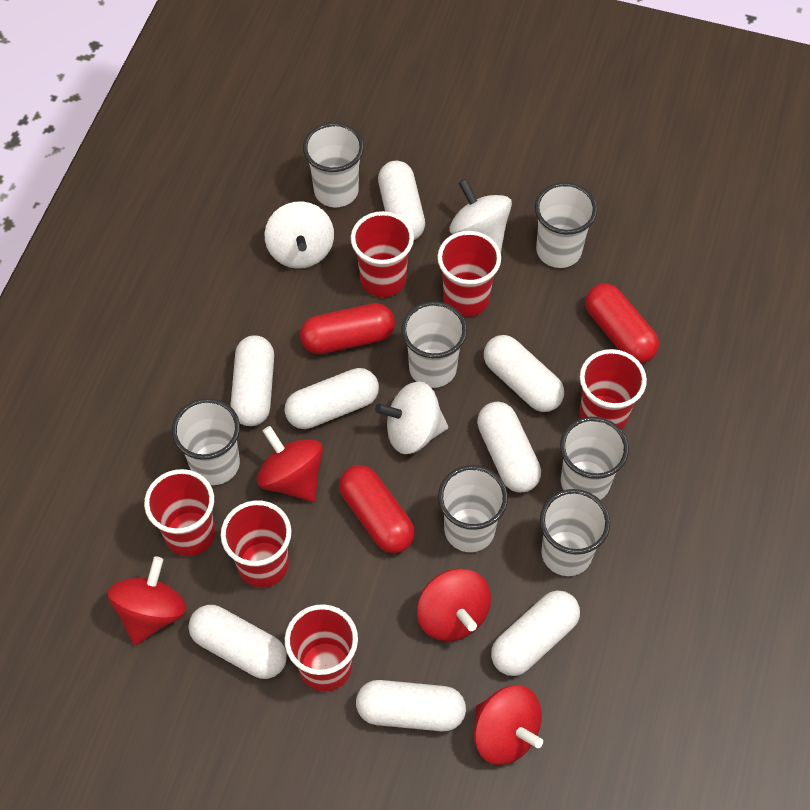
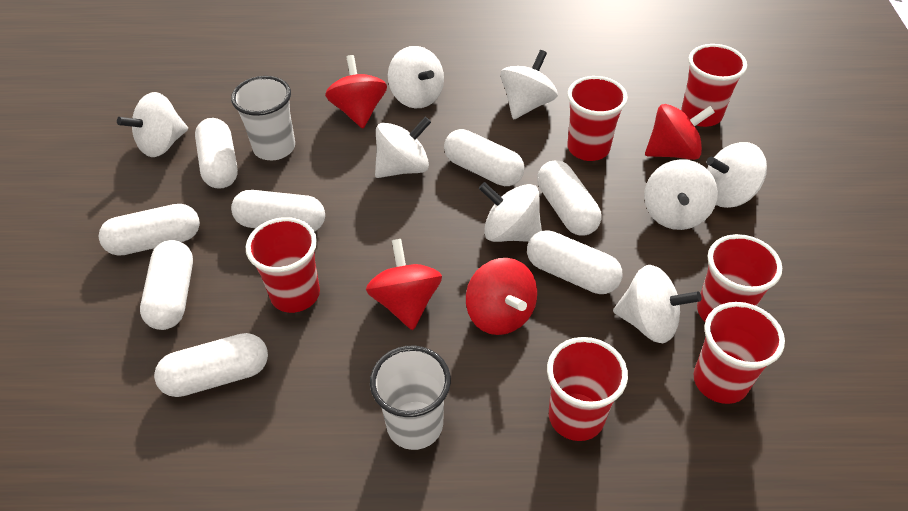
red capsule: [300,303,395,354] [339,465,415,553] [585,283,659,363] = 3 -> none = 0
white cup: [172,398,240,485] [303,122,364,208] [401,301,467,388] [438,465,508,552] [535,182,597,268] [540,489,610,576] [560,417,629,500] = 7 -> [231,76,295,160] [370,345,451,450] = 2
white spinning top: [265,201,334,269] [375,381,448,454] [449,179,512,252] = 3 -> [117,92,188,157] [375,117,431,178] [388,46,444,108] [479,182,542,242] [500,50,558,119] [613,265,701,343] [644,159,718,230] [706,142,767,208] = 8

